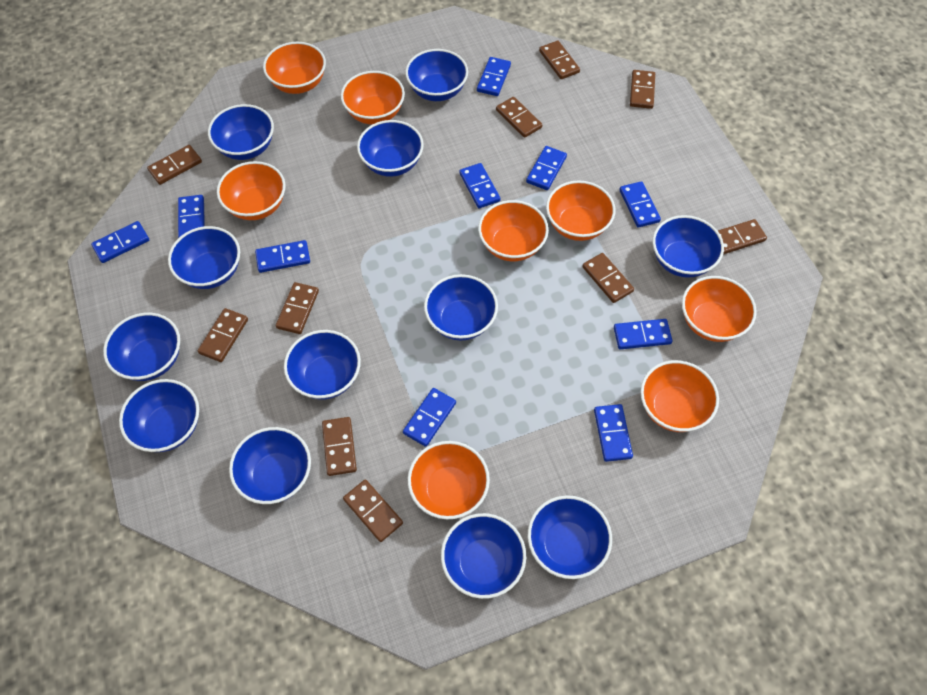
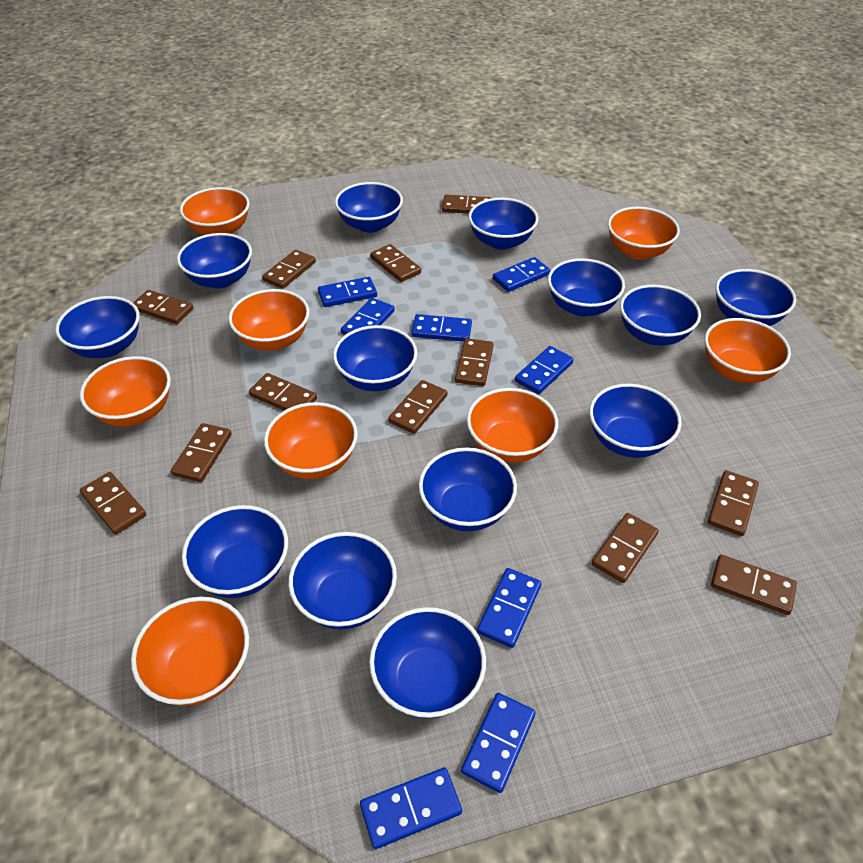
blue bowl: [103,313,180,381] [119,379,199,452] [168,226,240,289] [208,104,274,160] [229,427,311,504] [284,330,361,400] [357,120,424,177] [405,49,468,101] [424,274,498,340] [441,513,526,599] [528,495,612,579] [653,215,724,278] = 12 -> [55,296,140,358] [177,233,252,289] [182,505,288,598] [288,532,397,629] [333,325,417,391] [335,182,403,233] [369,607,486,718] [419,448,517,531] [468,198,538,250] [548,258,625,316] [589,384,682,458] [620,285,701,345] [715,269,796,326] = 13
blue domino: [91,221,149,263] [178,195,205,238] [255,240,310,273] [403,388,456,447] [459,163,501,208] [477,57,511,96] [526,146,567,190] [594,404,633,462] [614,319,672,350] [619,181,661,228] = 10 -> [318,277,377,307] [341,298,395,335] [360,767,462,849] [411,314,472,342] [461,693,536,793] [477,568,541,648] [493,257,550,292] [515,346,574,394] = 8
brown domino: [147,145,202,185] [198,308,248,362] [276,282,319,334] [322,417,357,476] [343,479,403,542] [496,97,542,138] [539,41,580,79] [582,253,634,303] [630,70,655,109] [718,219,767,254] = 10 -> [80,472,146,535] [133,290,193,324] [171,423,232,482] [249,373,317,410] [262,250,316,289] [370,244,421,282] [388,380,447,434] [442,195,491,214] [455,338,494,386] [592,513,659,583] [708,470,759,536] [711,555,797,615] = 12

